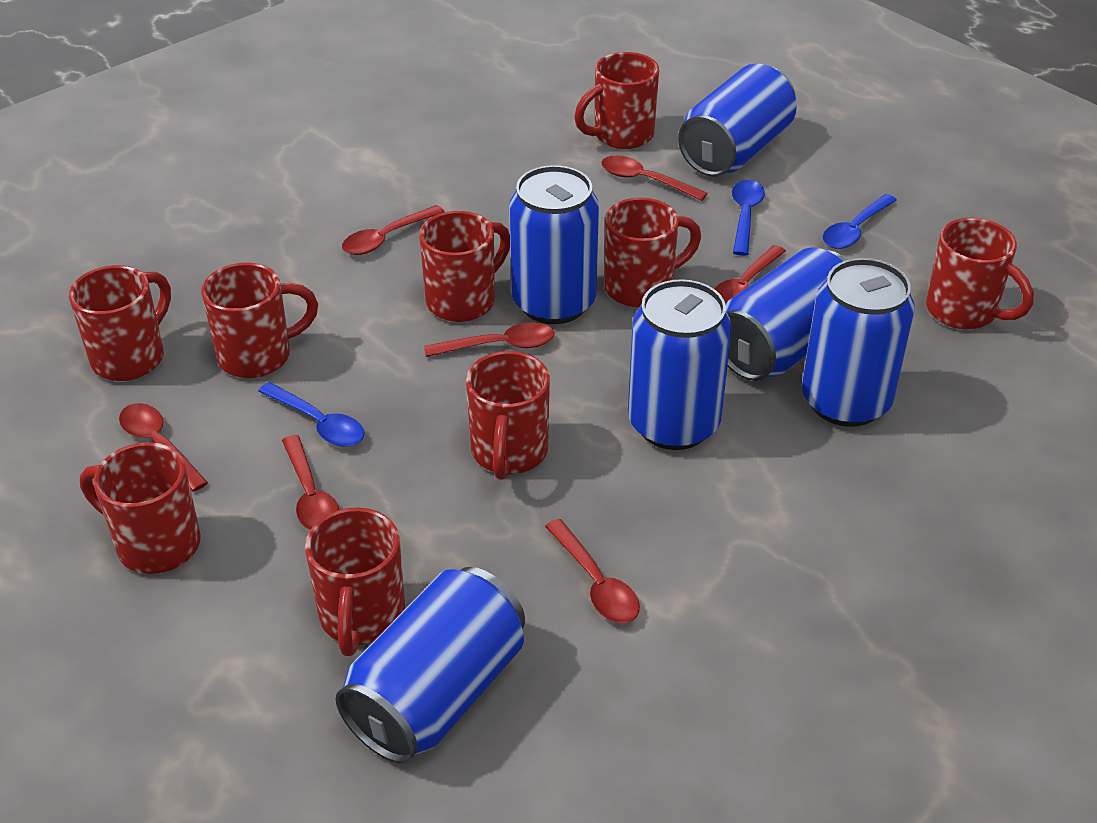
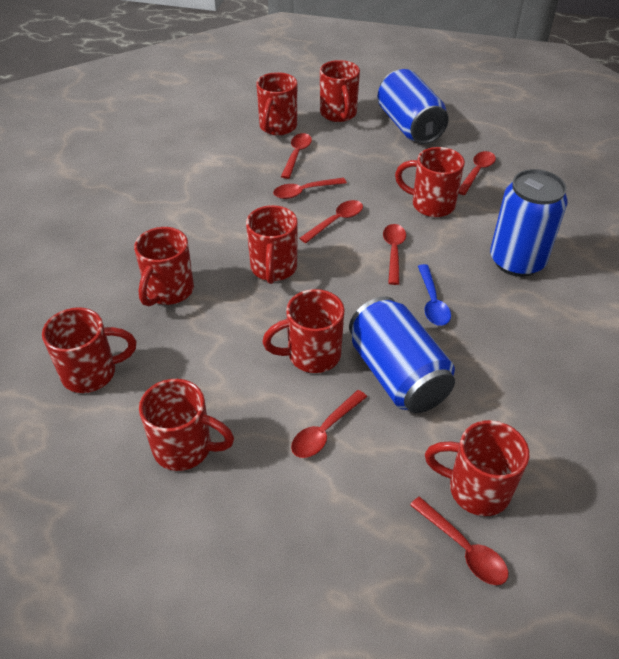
blue can: [335,567,525,764] [509,165,599,324] [628,279,732,450] [678,63,797,177] [725,247,847,381] [802,258,915,427] = 6 -> [349,296,455,413] [377,69,449,144] [490,169,568,277] = 3
blue spoon: [258,382,365,447] [732,180,765,256] [823,194,897,249] = 3 -> [418,264,451,326] = 1

